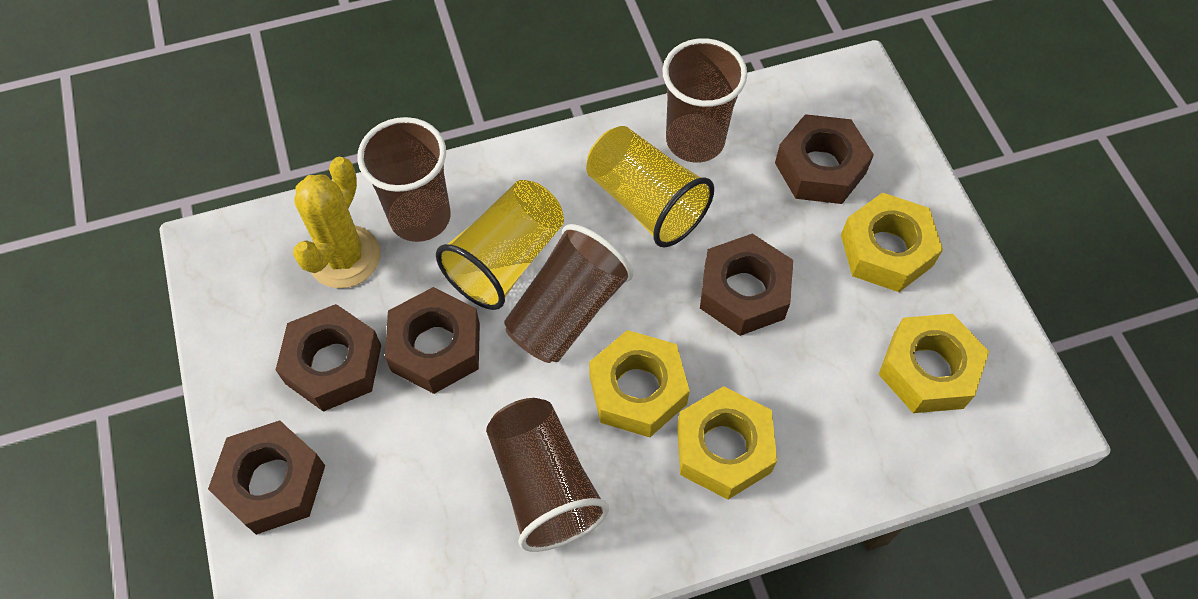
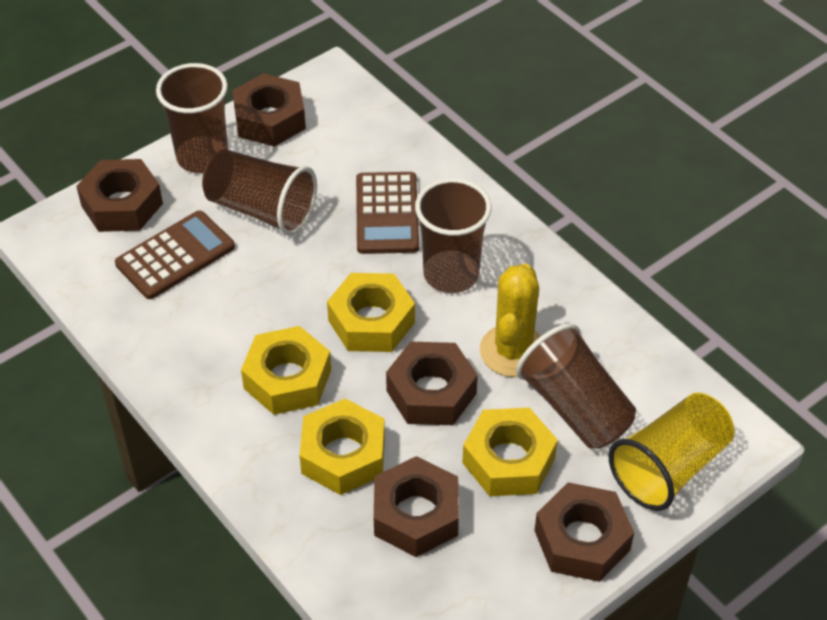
brown calculator: none = 0 -> [115,210,235,299] [356,172,419,254] = 2
yellow cup: [436,180,564,310] [586,126,714,248] = 2 -> [609,393,735,511] = 1

